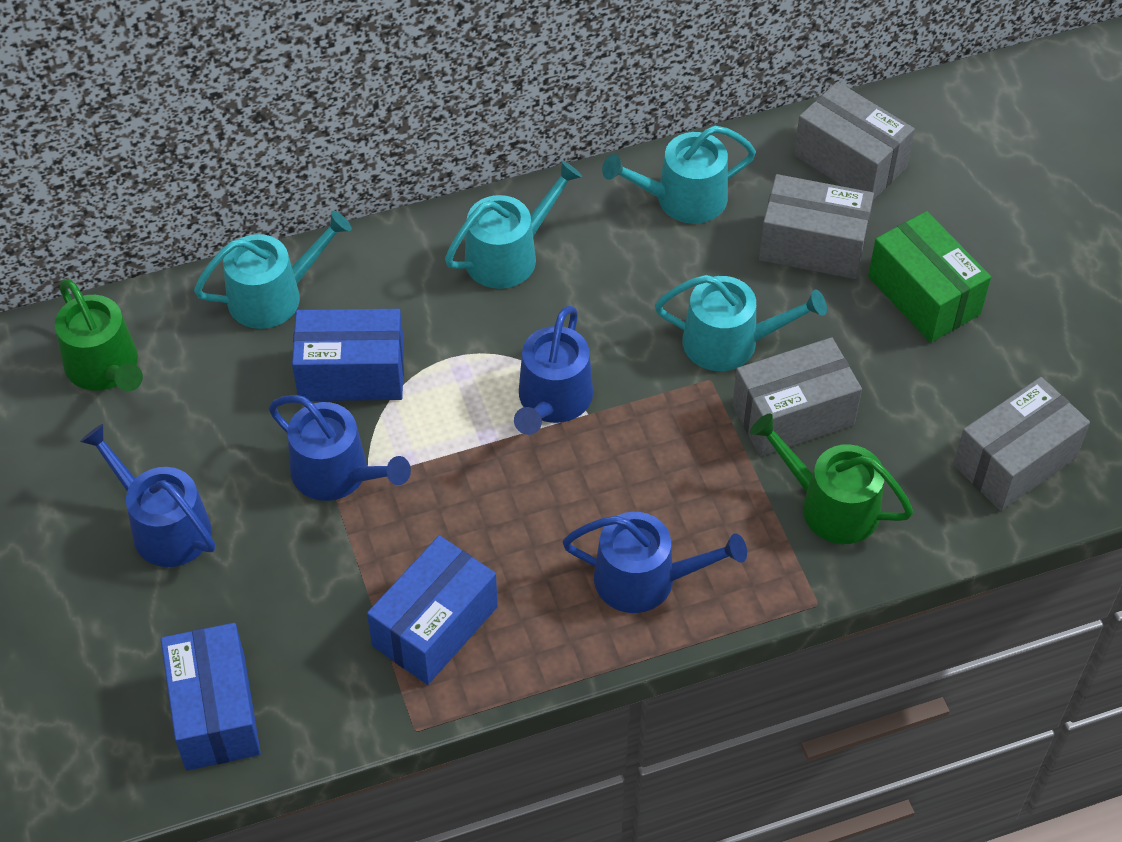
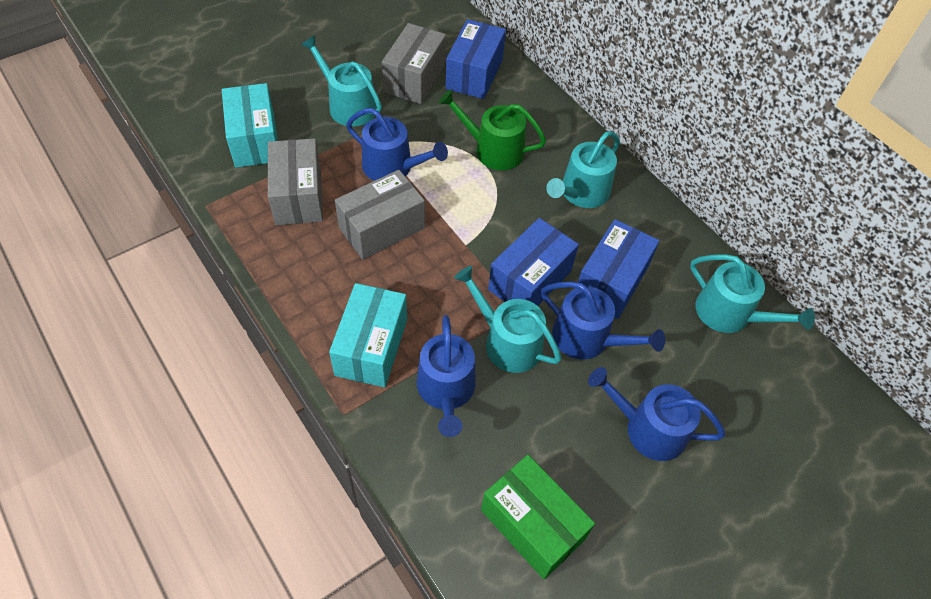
green watering can: [55,279,143,391] [750,413,913,544] = 2 -> [438,90,546,170] = 1
grey box: [732,337,862,456] [759,174,874,279] [794,82,915,200] [953,377,1090,511] = 4 -> [268,138,323,225] [335,170,425,260] [382,23,446,104] = 3
turquoise box: none = 0 -> [222,83,278,168] [329,283,407,387] = 2

